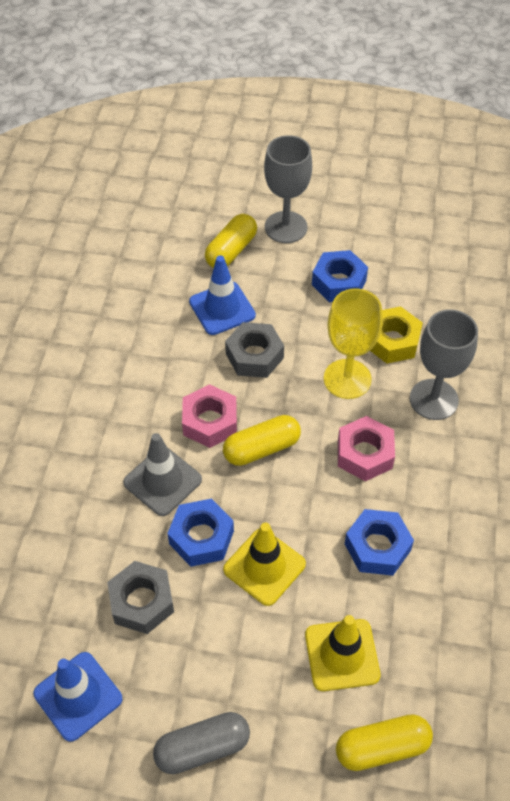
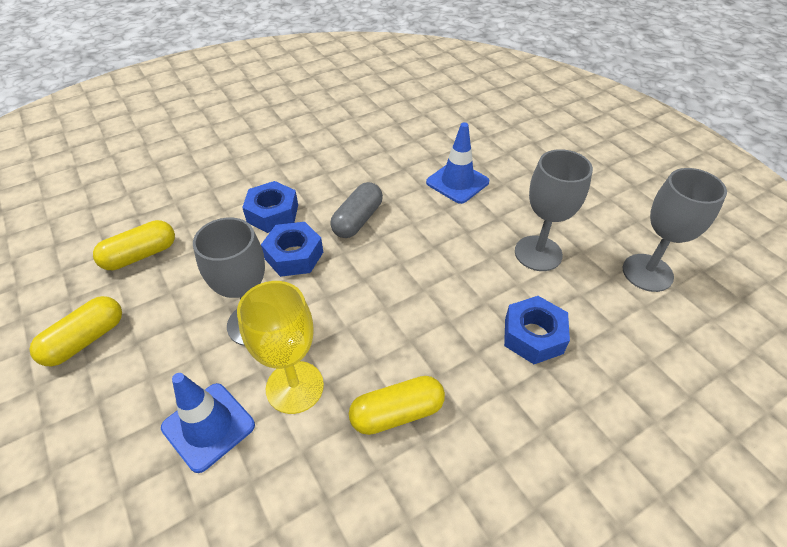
grey goblet: [264,135,312,243] [410,309,478,420] = 2 -> [193,218,265,346] [515,149,593,271] [623,168,727,292] = 3
grey nut: [107,561,174,634] [225,322,284,378] = 2 -> none = 0
grey traffic cone: [123,433,202,516] = 1 -> none = 0
pink nut: [182,384,237,448] [338,416,395,481] = 2 -> none = 0
yellow nut: [370,306,423,364] = 1 -> none = 0
yellow traffic cone: [223,523,306,606] [305,615,380,691] = 2 -> none = 0

